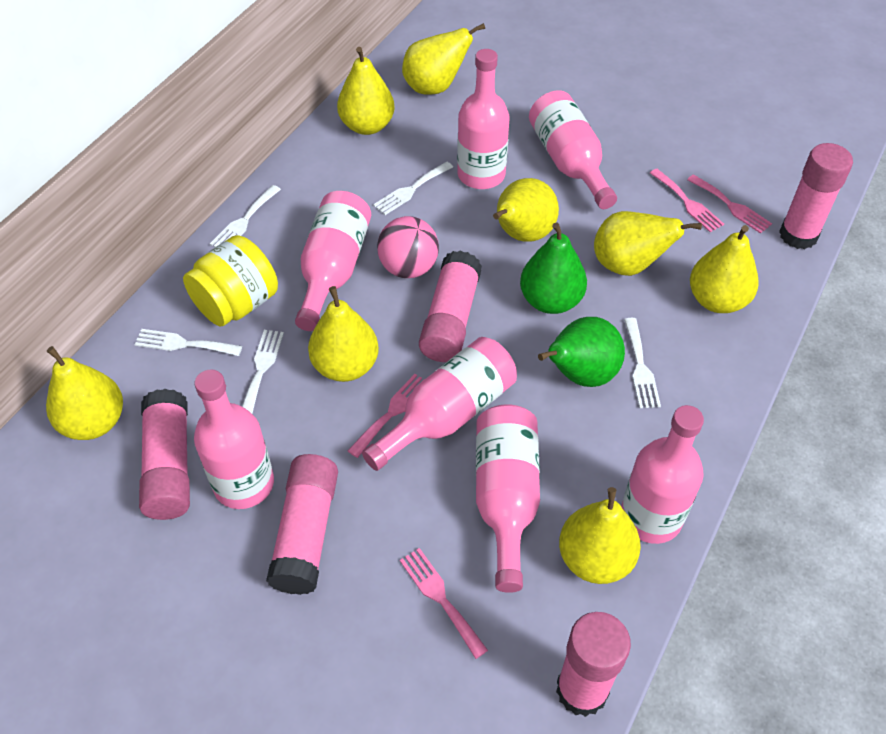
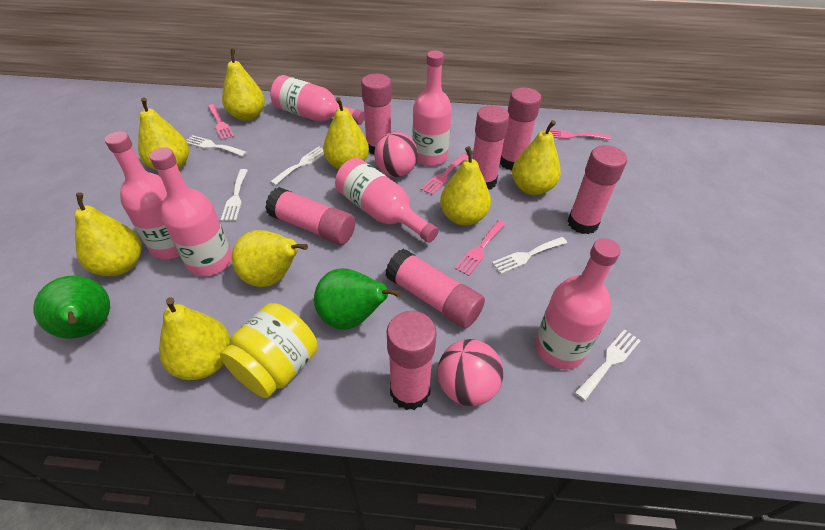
pink ball: [377,216,439,278] = 1 -> [374,132,418,177] [438,339,503,406] = 2
pink bottle: [194,370,274,509] [295,191,371,331] [362,337,517,471] [457,49,510,189] [476,404,540,593] [529,90,617,209] [621,405,704,544] = 7 -> [105,131,180,259] [149,147,232,276] [270,75,365,125] [335,158,439,243] [412,50,452,166] [535,238,621,369] = 6
pink glue stick: [139,389,190,520] [266,454,338,595] [419,251,482,362] [556,612,631,717] [779,143,853,249] = 5 -> [265,187,355,245] [361,74,392,154] [385,249,485,329] [387,311,437,410] [472,105,510,190] [500,88,541,170] [568,145,627,234] = 7

